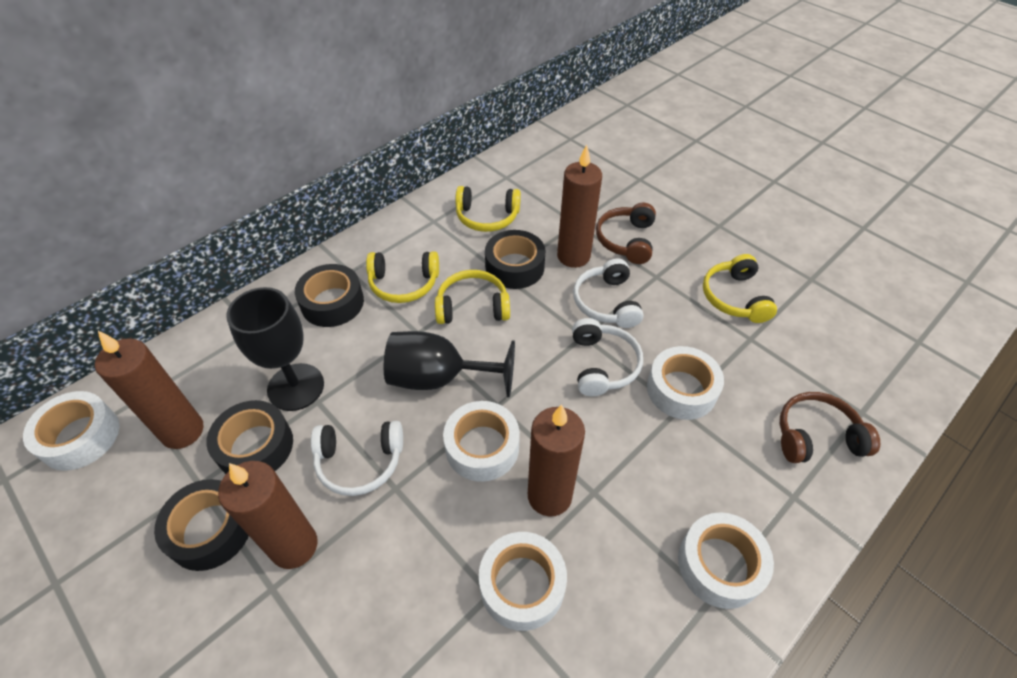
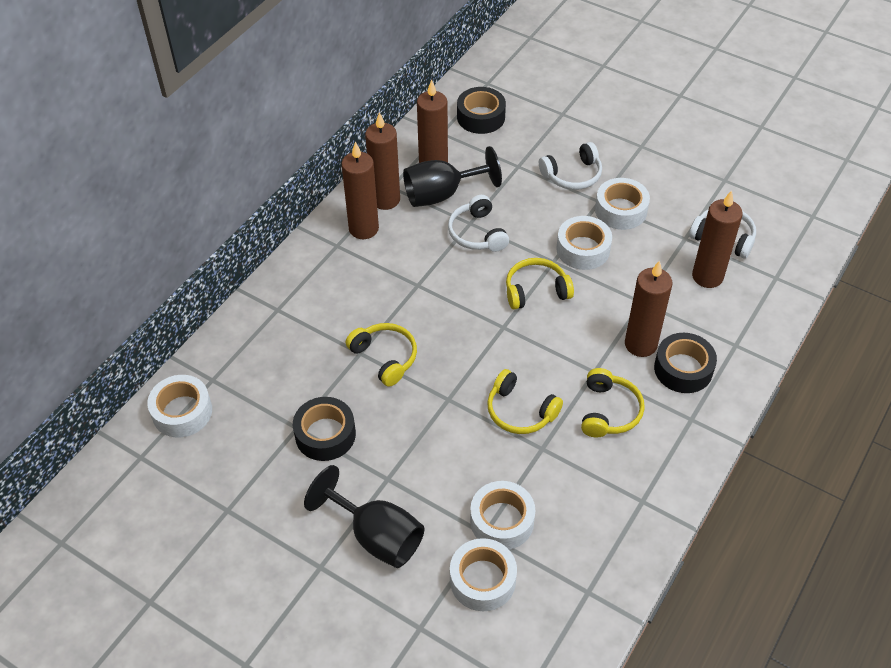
black tape: [154,479,249,571] [206,400,293,474] [295,264,364,327] [485,230,545,289] = 4 -> [293,397,356,461] [457,87,506,134] [654,333,717,393] = 3
brown candle: [95,331,203,449] [218,461,318,569] [528,404,585,517] [557,145,602,268] = 4 -> [341,142,379,239] [365,112,400,210] [417,80,448,163] [625,260,672,357] [692,190,743,288] = 5
brown headphones: [596,203,656,264] [780,392,880,463] = 2 -> none = 0

